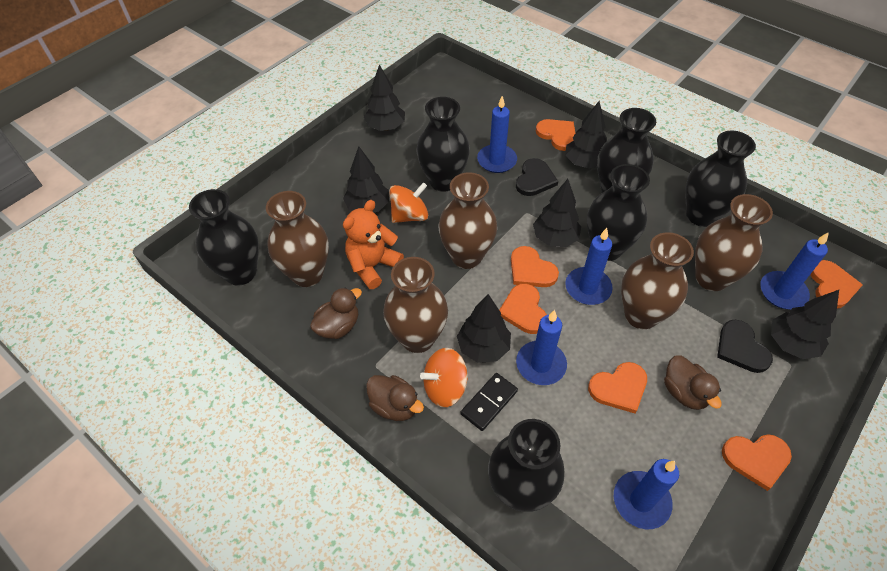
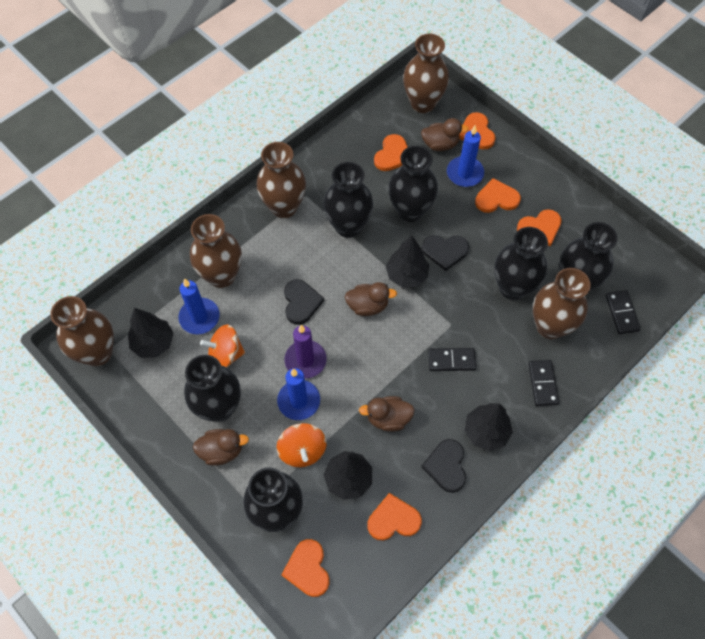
black domino: [460,373,518,431] = 1 -> [428,348,476,371] [529,360,559,406] [605,290,641,334] = 3
black heart: [516,158,558,196] [717,320,773,373] = 2 -> [284,279,324,325] [421,439,466,493] [422,235,469,271] = 3
black tree: [343,146,389,212] [364,65,405,131] [457,294,511,363] [533,179,581,247] [565,101,607,169] [771,290,839,359] = 6 -> [128,308,174,358] [324,451,372,500] [386,235,429,288] [464,403,513,451] = 4
blue candle: [477,96,517,173] [516,310,567,385] [565,228,613,305] [614,459,679,529] [760,232,829,309] = 5 -> [178,278,220,334] [277,368,320,420] [447,125,484,187] = 3
brown duck: [310,287,362,339] [366,375,424,421] [664,356,722,410] = 3 -> [193,429,249,466] [345,282,397,316] [359,396,415,431] [421,118,469,151] = 4
orange teddy bear: [343,200,404,289] = 1 -> none = 0
purple candle: none = 0 -> [285,325,327,379] = 1

